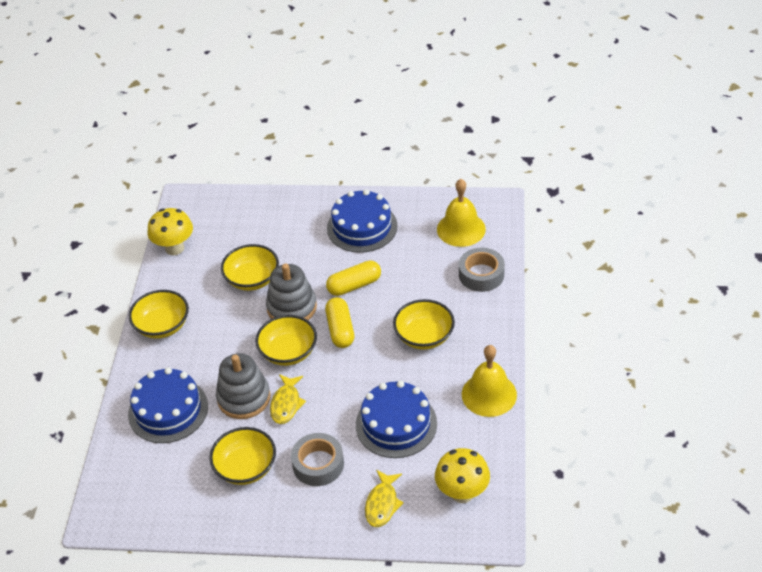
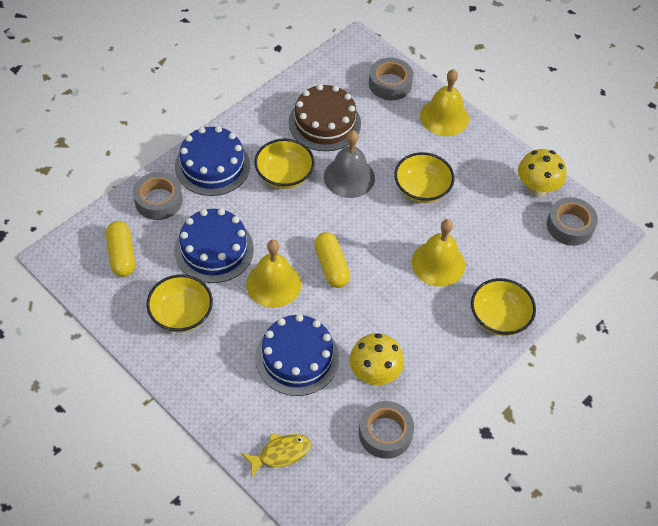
brown cake: none = 0 -> [289,84,361,151] = 1
grey bell: none = 0 -> [324,130,375,198] = 1
grey stacking toy: [216,353,270,419] [266,264,317,320] = 2 -> none = 0
grey tape: [291,433,344,486] [459,248,505,292] = 2 -> [133,172,182,220] [359,401,414,459] [369,58,413,100] [547,197,598,246] = 4
yellow bell: [437,179,486,247] [462,345,517,417] = 2 -> [246,240,301,308] [412,219,465,287] [420,69,469,136] = 3
yellow bowl: [129,290,189,339] [209,427,276,485] [221,244,279,291] [256,315,317,366] [393,299,455,350] = 5 -> [147,274,213,333] [254,139,315,189] [394,152,455,203] [471,278,536,336] = 4
yellow fish: [270,374,306,424] [365,470,404,527] = 2 -> [242,434,311,478] = 1

